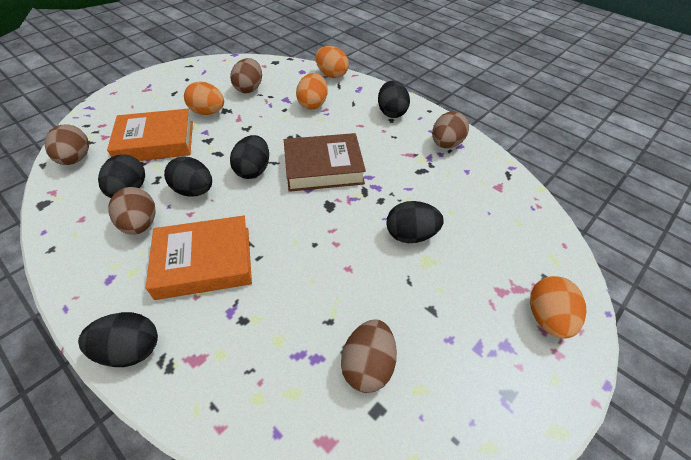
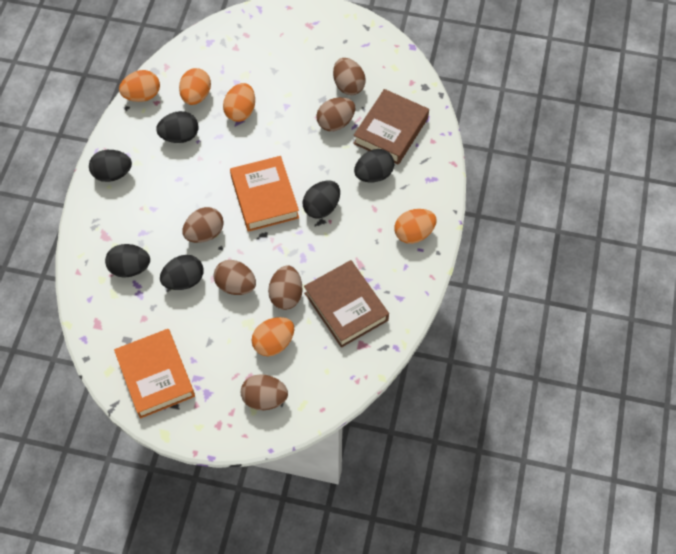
brown book: [284,133,366,192] = 1 -> [304,260,389,348] [353,89,429,165] = 2
brown egg: [44,125,89,165] [108,187,156,235] [230,58,262,93] [341,319,397,393] [432,111,469,148] = 5 -> [182,207,224,243] [213,260,256,295] [241,374,288,410] [268,265,303,310] [316,97,355,131] [333,58,366,95] = 6
orange egg: [184,82,224,115] [296,73,328,110] [315,46,349,78] [530,276,586,339] = 4 -> [119,70,160,102] [179,68,211,105] [223,83,255,122] [252,317,294,356] [394,209,437,244] = 5

